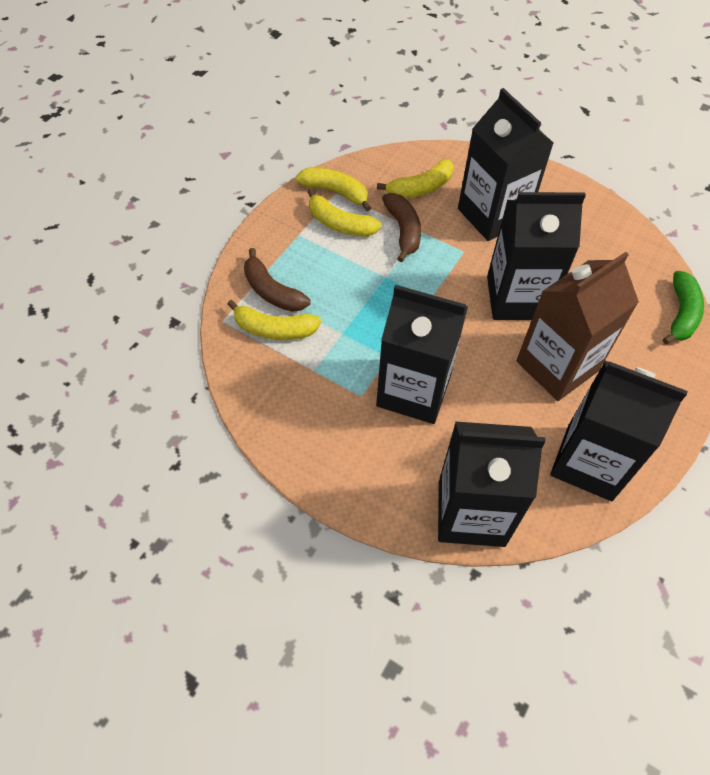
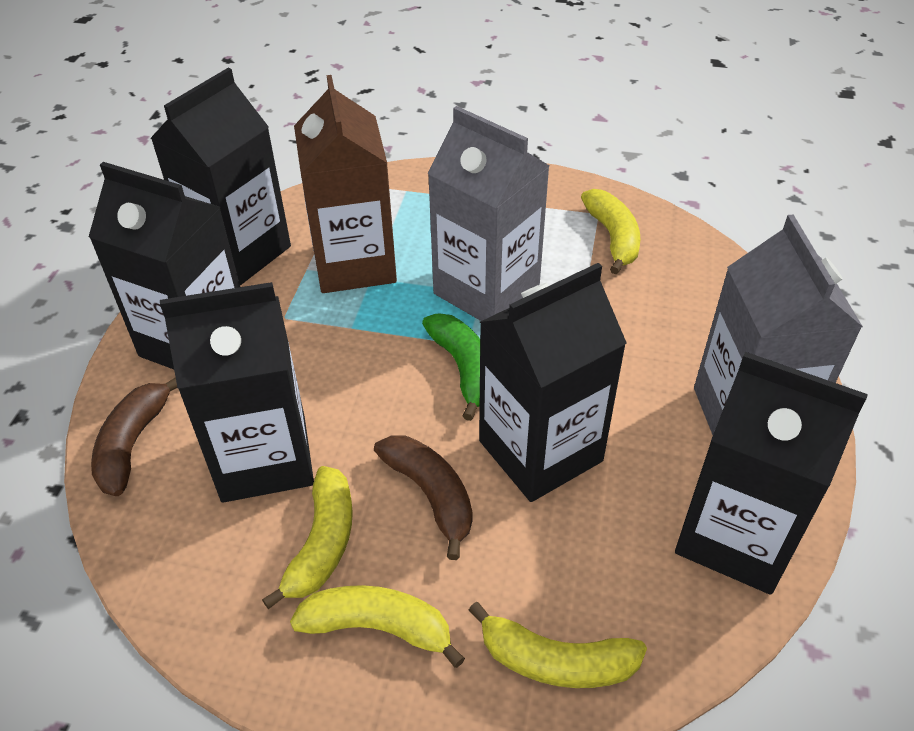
grey carton: none = 0 -> [427,106,550,321] [694,214,863,435] = 2

